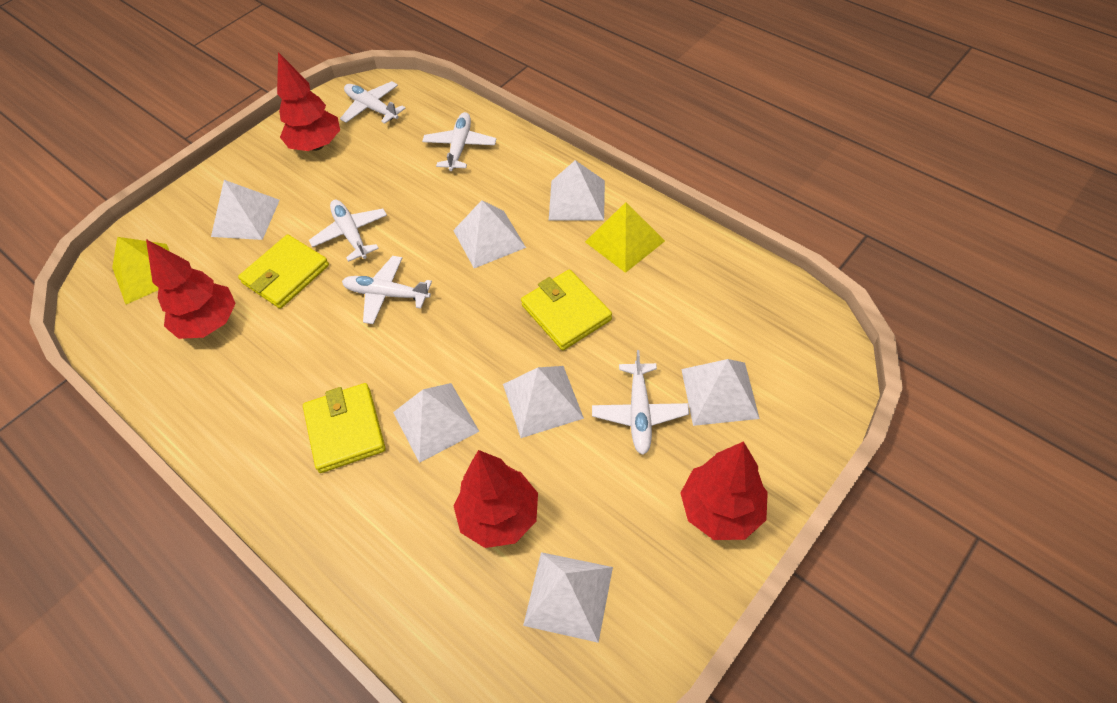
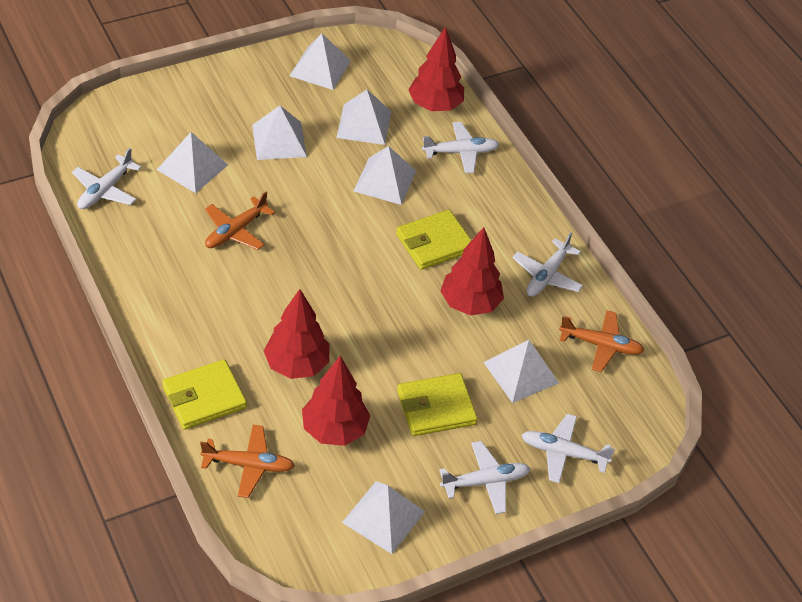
orange plane: none = 0 -> [200,425,295,498] [205,192,275,250] [559,310,645,372] = 3
yellow pyramid: [112,237,169,305] [585,202,665,273] = 2 -> none = 0

